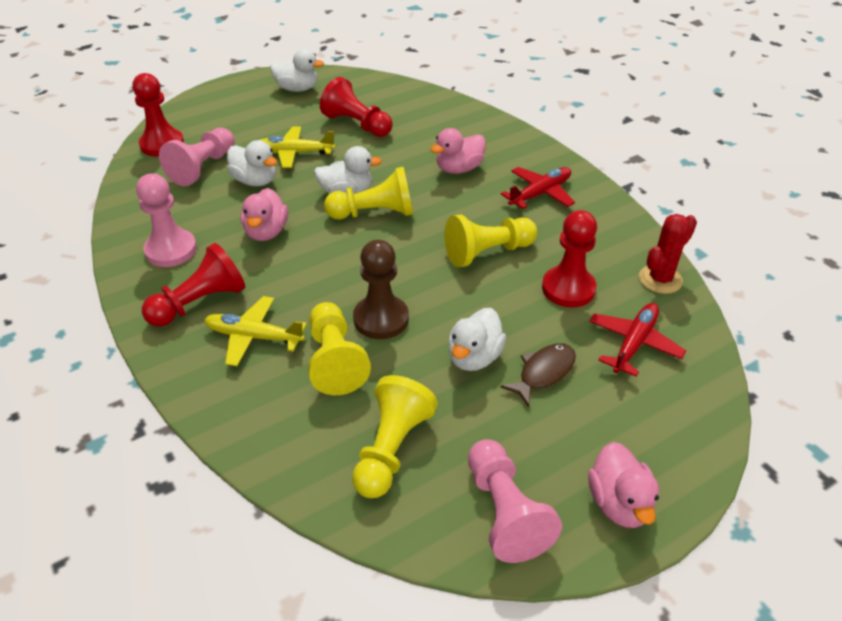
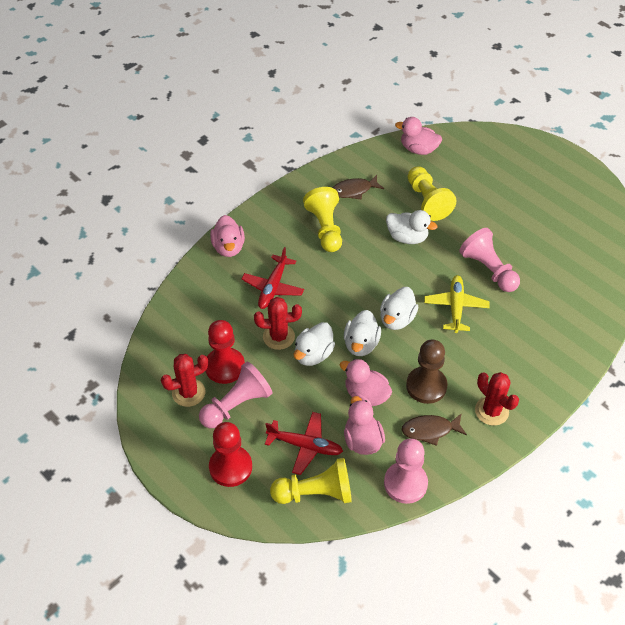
brown fish: [500,343,576,407] = 1 -> [332,175,384,200] [402,414,467,446] = 2
pink duck: [241,188,288,241] [430,128,486,174] [588,442,659,528] = 3 -> [210,215,245,257] [340,359,392,406] [344,396,385,455] [395,117,442,155] = 4
red cactus: [639,214,697,294] = 1 -> [161,354,208,407] [254,297,302,350] [475,372,519,426] = 3
red pawn: [132,73,184,157] [142,243,245,327] [320,77,393,137] [542,210,597,307] = 4 -> [206,320,245,384] [209,422,252,487] = 2
yellow pawn: [308,302,371,395] [324,167,413,219] [352,375,438,498] [444,214,537,267] = 4 -> [270,458,352,504] [303,187,342,252] [408,166,456,221] = 3
yellow plane: [204,296,307,366] [260,126,335,168] = 2 -> [424,275,489,333] = 1

